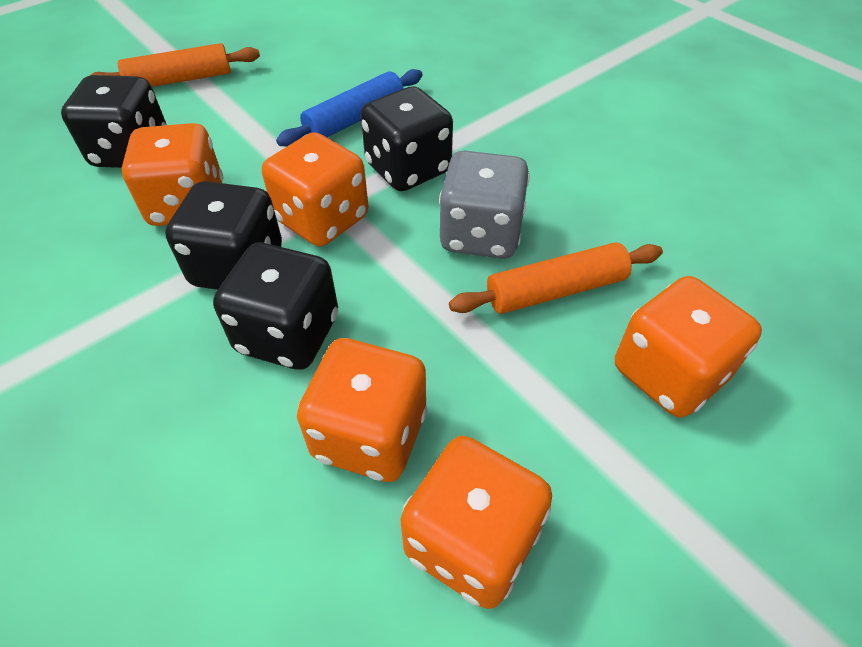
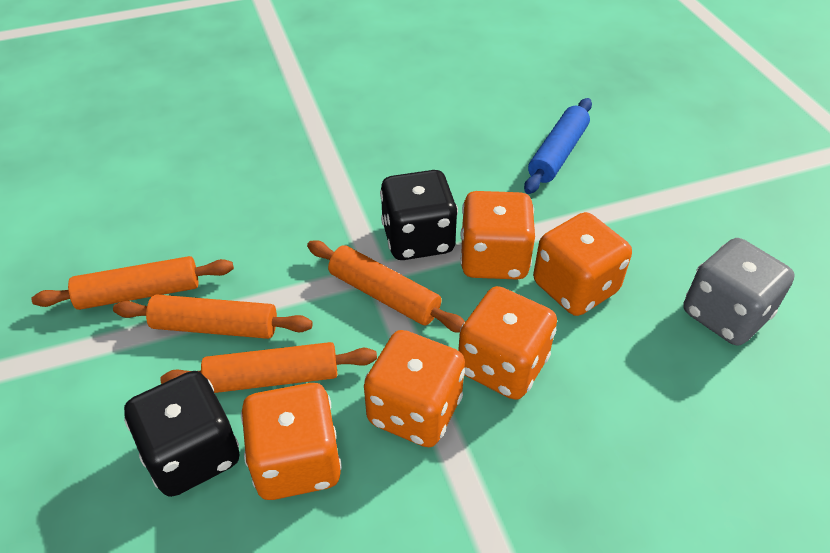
black dice: [61,75,167,168] [165,181,282,290] [213,243,338,370] [361,86,453,191] = 4 -> [124,371,240,497] [380,170,458,260] = 2
orange rolling pin: [90,43,260,87] [449,242,663,314] = 2 -> [31,256,234,310] [113,294,313,339] [161,342,377,393] [307,240,465,333] = 4

